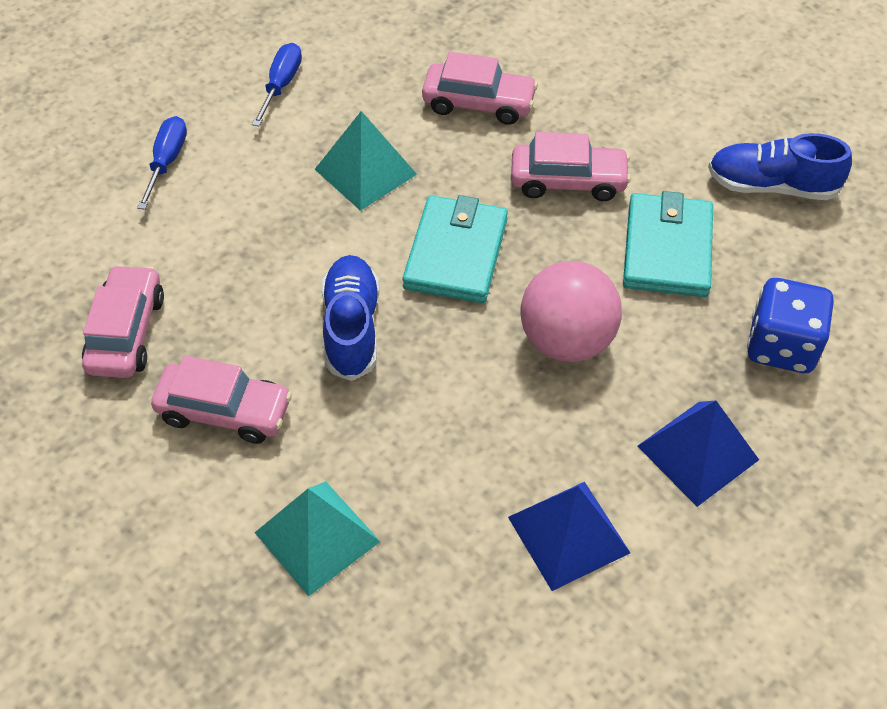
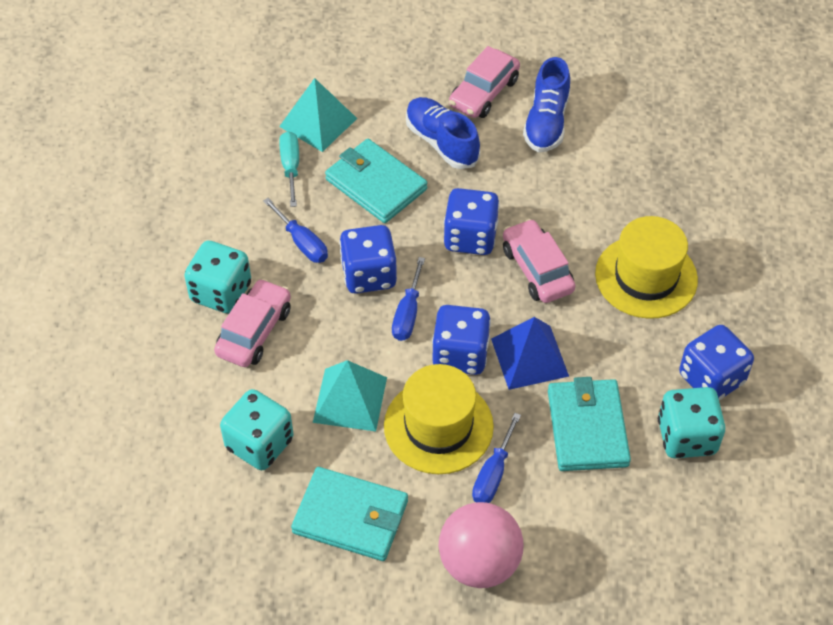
blue dice: [747,278,834,373] = 1 -> [339,225,397,294] [432,305,491,375] [444,188,500,255] [679,325,754,400] = 4
blue pyramid: [508,482,630,591] [637,401,759,507] = 2 -> [491,317,569,390] = 1
blue screwdriver: [137,116,187,210] [252,43,302,126] = 2 -> [263,198,328,263] [392,257,425,341] [472,413,521,503] = 3
pink car: [82,264,164,378] [151,356,292,444] [422,52,538,125] [511,132,631,201] = 4 -> [214,278,291,367] [449,46,520,118] [503,219,575,303] = 3
turquoise dice: none = 0 -> [184,240,251,313] [220,389,294,470] [658,387,726,458] = 3
turquoise screwdriver: none = 0 -> [279,131,299,207] = 1
turquoise wallet: [402,195,508,303] [623,191,713,297] = 2 -> [291,467,408,561] [325,139,427,223] [548,377,631,471] = 3
yellow hat: none = 0 -> [384,364,494,474] [595,216,698,319] = 2

